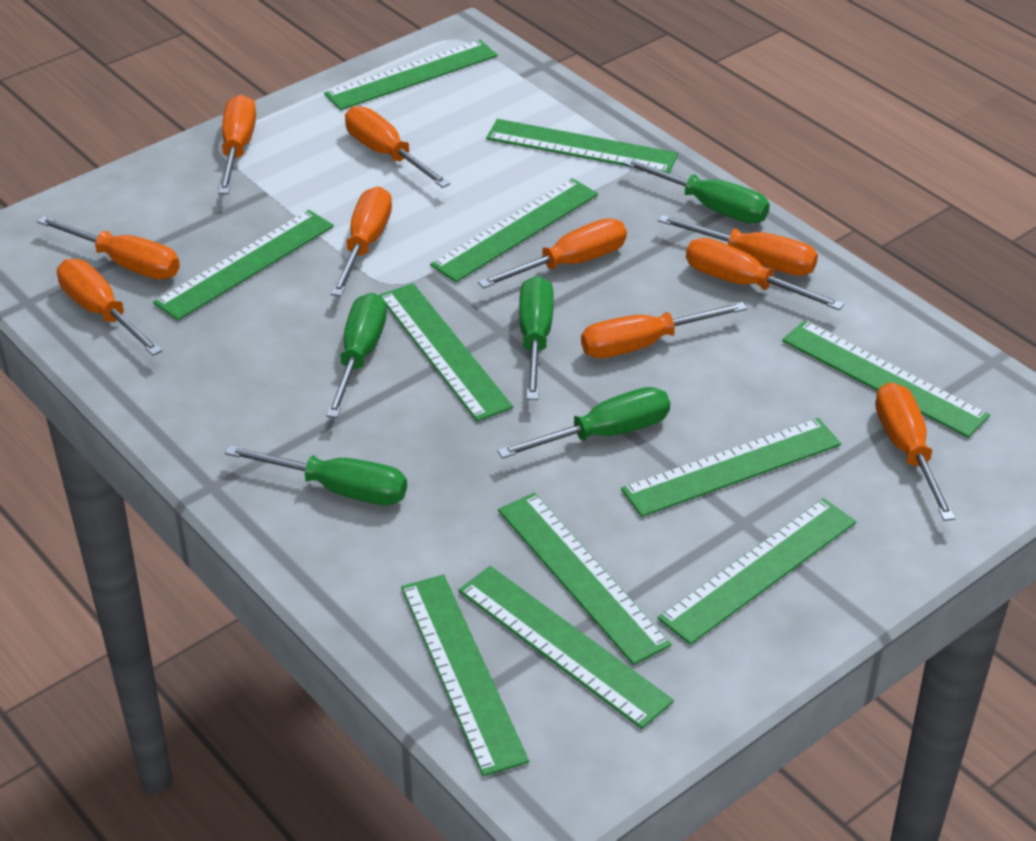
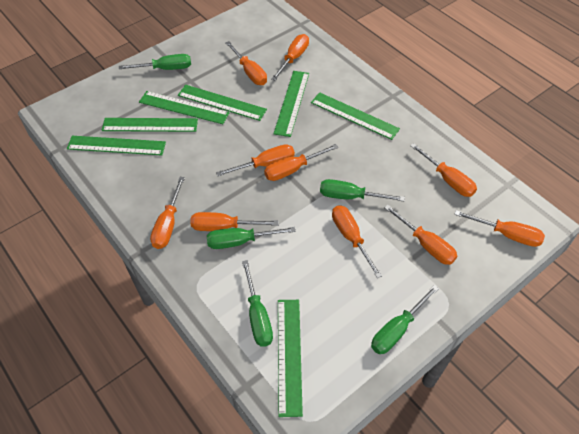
green ruler: [153,210,334,320] [324,40,498,110] [379,283,513,422] [401,575,529,776] [430,178,598,282] [458,566,674,729] [486,119,678,173] [498,493,671,665] [621,418,841,517] [658,498,856,645] [782,320,990,438] = 11 -> [67,136,166,155] [102,118,198,132] [139,91,230,124] [178,85,267,121] [274,71,309,137] [278,300,303,417] [311,92,400,140] = 7

